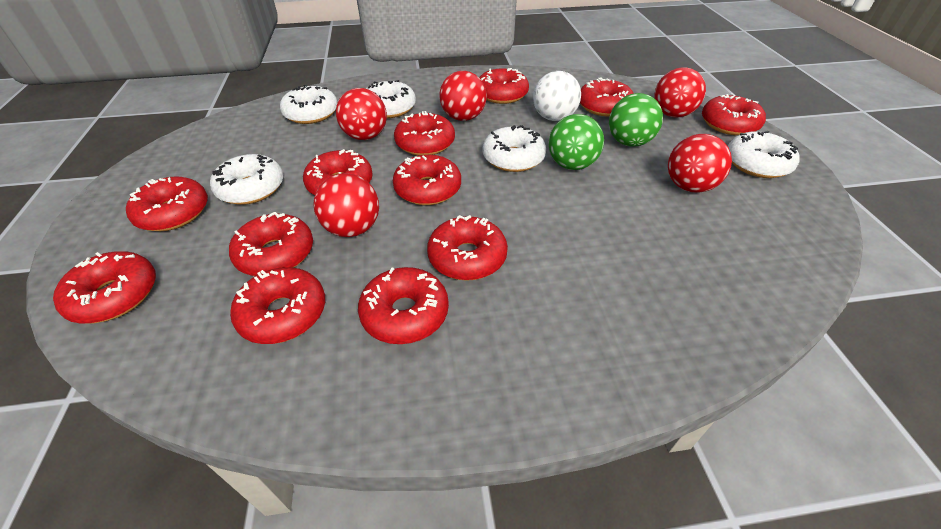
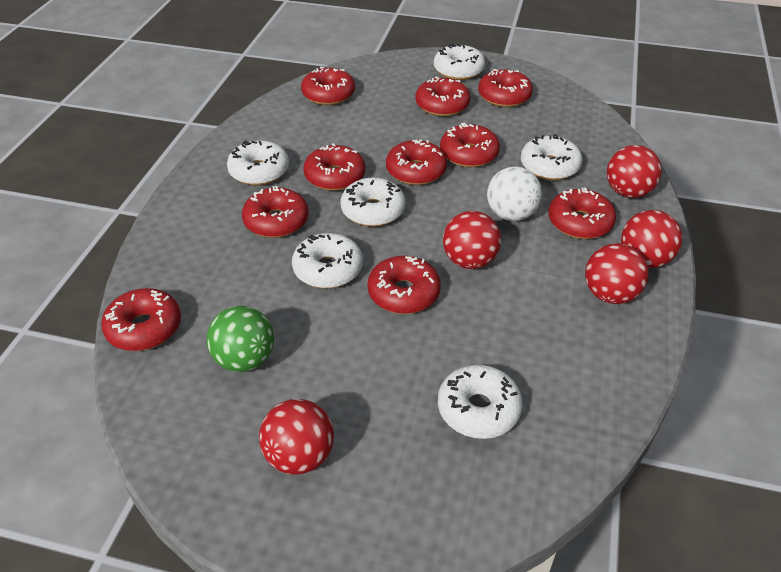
green ball: [549,114,604,170] [609,93,663,147] = 2 -> [207,306,274,372] = 1
red donut: [53,251,156,324] [126,176,208,231] [229,212,313,276] [230,267,325,344] [303,149,373,195] [358,267,449,344] [393,155,461,205] [394,111,455,156] [427,215,508,281] [479,68,529,104] [580,78,634,117] [702,94,766,136] = 12 -> [101,288,181,351] [242,186,309,238] [301,67,355,105] [304,143,365,191] [367,256,441,314] [386,140,447,185] [415,76,470,116] [440,123,500,167] [478,69,533,107] [548,187,616,239] = 10
white donut: [210,154,283,205] [280,85,337,124] [366,80,416,118] [483,125,546,172] [728,131,800,178] = 5 -> [227,140,289,185] [292,233,363,288] [340,177,406,227] [434,44,485,80] [438,365,523,439] [521,134,582,180] = 6

